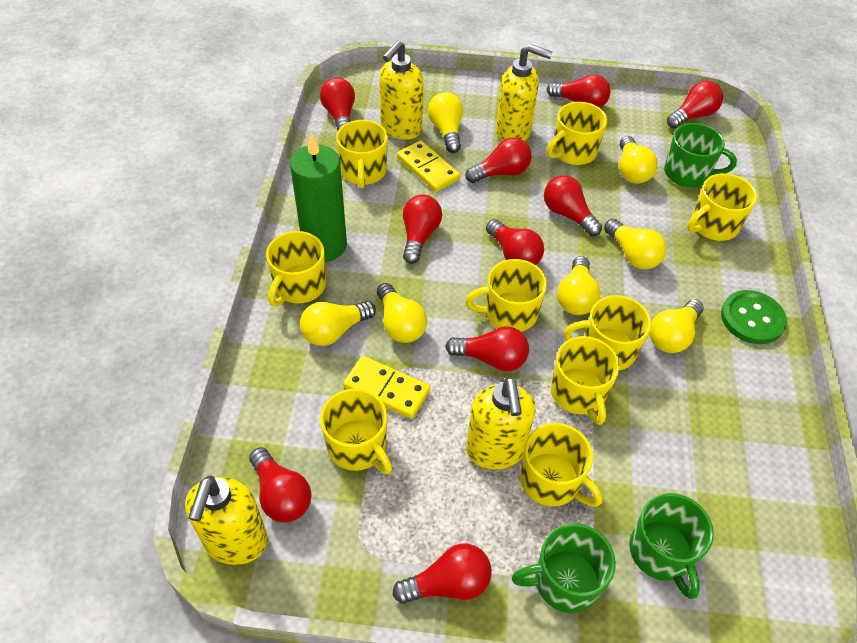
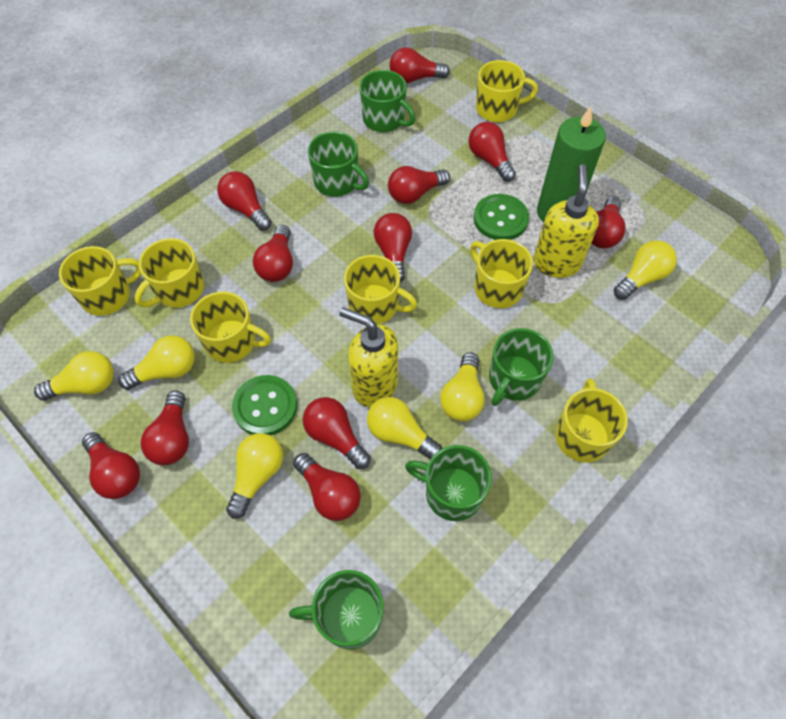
green button: [721,290,787,344] = 1 -> [232,375,297,435] [474,194,529,240] = 2
green mug: [512,523,616,613] [629,493,714,599] [664,123,737,187] = 3 -> [289,570,384,649] [308,132,369,197] [360,70,415,132] [405,445,492,521] [489,328,554,406] = 5
red light bulb: [249,447,311,523] [320,78,355,131] [393,543,492,604] [403,195,442,264] [445,326,529,371] [465,137,531,183] [486,219,544,265] [544,175,602,236] [547,74,611,108] [667,81,723,129] = 10 -> [82,432,140,499] [141,391,189,465] [217,171,272,231] [253,225,293,282] [293,453,361,521] [303,397,371,469] [374,213,412,282] [388,166,450,204] [389,47,450,83] [468,122,516,182] [591,196,626,248] = 11
yellow domino: [343,356,430,419] [397,140,460,192] = 2 -> none = 0
yellow light bulb: [300,301,376,346] [377,283,427,343] [428,92,463,153] [557,256,600,315] [604,219,666,270] [619,136,658,184] [649,300,704,353] = 7 -> [34,351,114,401] [118,335,195,390] [226,433,283,519] [367,397,442,460] [440,352,485,421] [614,240,677,300] = 6
yellow mug: [266,231,326,306] [320,388,392,474] [336,120,388,189] [465,259,547,332] [520,423,602,507] [547,102,607,165] [551,336,620,425] [564,295,651,371] [687,173,757,241] = 9 -> [59,246,141,316] [135,238,204,308] [190,292,271,363] [344,255,417,324] [470,239,533,308] [476,60,538,122] [555,378,628,462] = 7
yellow soap dispenser: [185,475,268,565] [379,40,423,140] [466,377,536,470] [496,44,552,142] = 4 -> [339,307,398,407] [534,164,599,278] = 2

